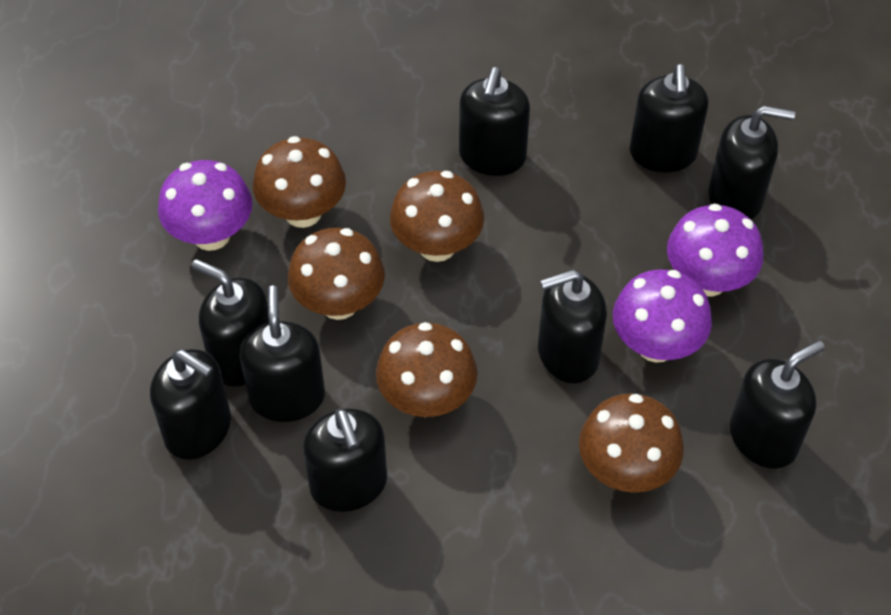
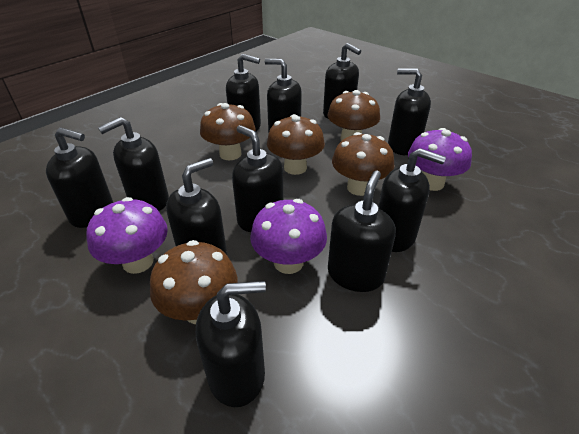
black soap dispenser: [150,349,231,460] [192,259,269,387] [239,285,325,422] [303,408,387,512] [459,67,530,176] [538,269,607,383] [630,64,708,173] [708,106,795,219] [730,341,825,469] = 9 -> [46,127,113,228] [98,117,169,211] [166,158,227,255] [196,281,266,407] [226,54,261,132] [232,125,283,232] [265,59,302,134] [323,43,361,119] [328,171,396,292] [378,148,446,252] [388,68,431,155] = 11

